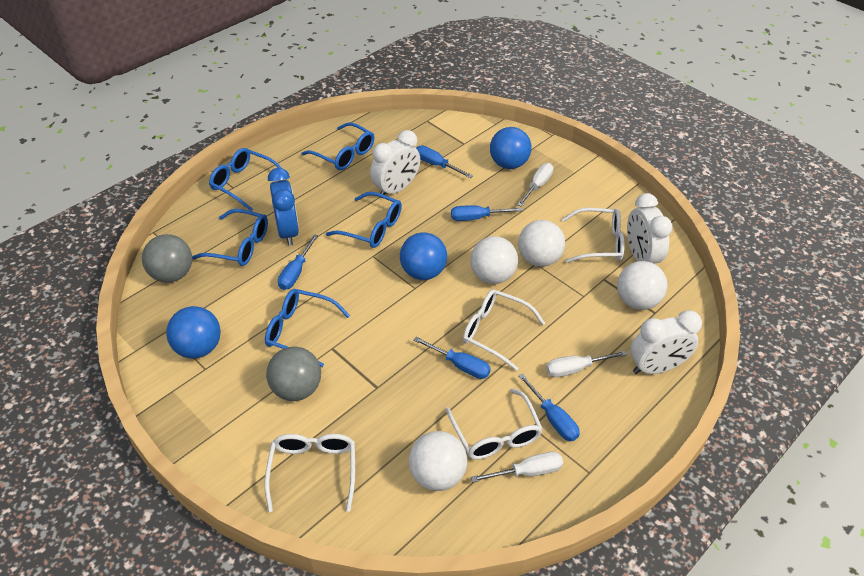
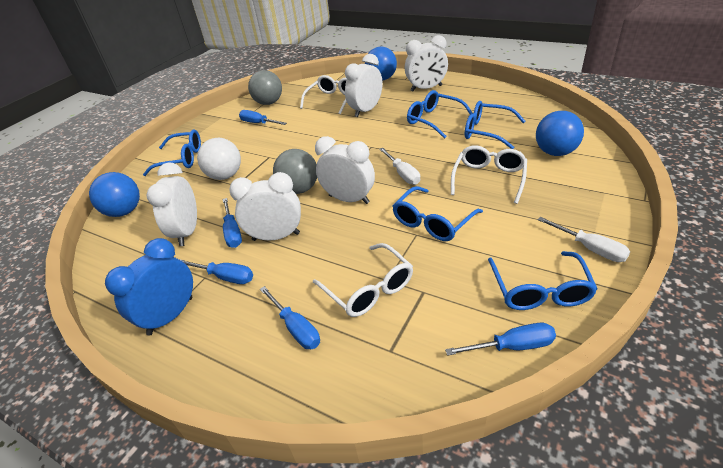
white ball: [409,431,467,491] [470,236,518,284] [518,220,565,267] [617,261,667,310] = 4 -> [197,138,241,180] = 1
white clock: [370,130,420,195] [627,193,673,264] [630,310,702,374] = 3 -> [147,162,197,246] [229,172,301,241] [315,136,375,204] [345,54,383,117] [405,35,448,91] = 5
white glasses: [265,434,355,512] [445,388,543,460] [463,289,545,371] [562,208,625,263] = 4 -> [300,75,347,114] [313,243,413,317] [451,145,527,204] = 3
white screwdriver: [471,452,563,483] [517,163,554,206] [546,351,628,377] = 3 -> [379,148,420,185] [538,217,630,262] = 2

